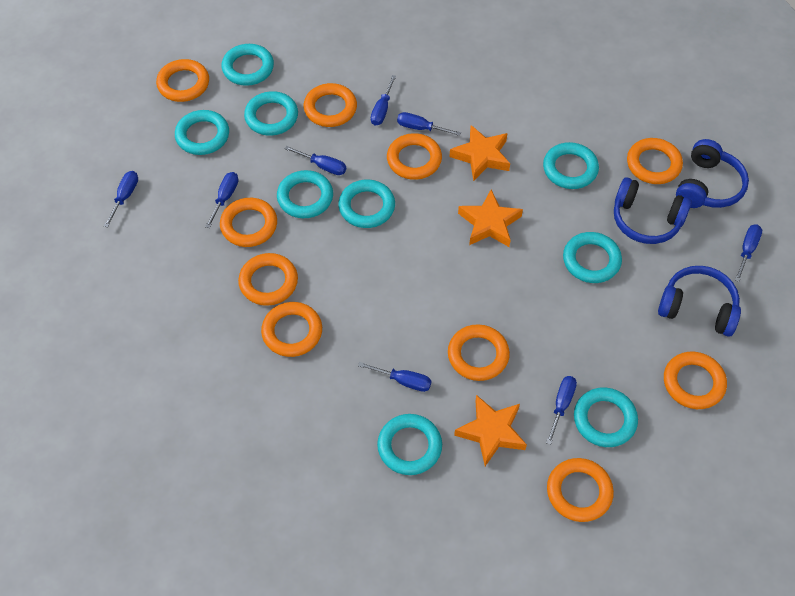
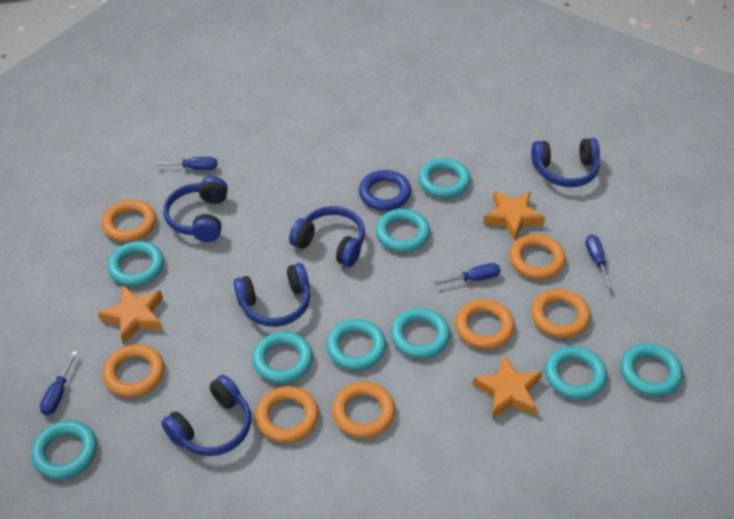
blue headphones: [614,177,692,244] [658,266,741,337] [676,139,749,208] = 3 -> [161,375,251,456] [163,176,228,242] [234,263,310,327] [289,206,365,267] [531,138,600,187] = 5
blue ring: none = 0 -> [359,170,411,211] = 1
blue screwdriver: [104,171,138,227] [205,172,238,228] [285,146,346,175] [358,362,432,392] [371,75,396,126] [397,112,461,136] [546,376,577,445] [735,224,762,282] = 8 -> [40,351,78,415] [155,157,217,170] [434,263,500,285] [585,234,613,289] = 4
orange ring: [156,59,209,102] [220,198,277,247] [238,253,298,306] [261,302,322,357] [303,83,357,127] [387,133,442,180] [448,324,510,381] [547,458,614,522] [627,138,683,184] [664,351,727,409] = 10 -> [102,200,156,242] [103,344,164,397] [256,386,319,443] [332,382,395,438] [455,299,515,349] [509,234,566,279] [531,289,590,338] = 7

